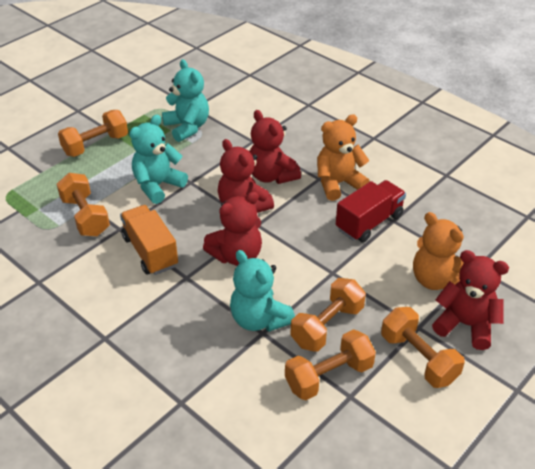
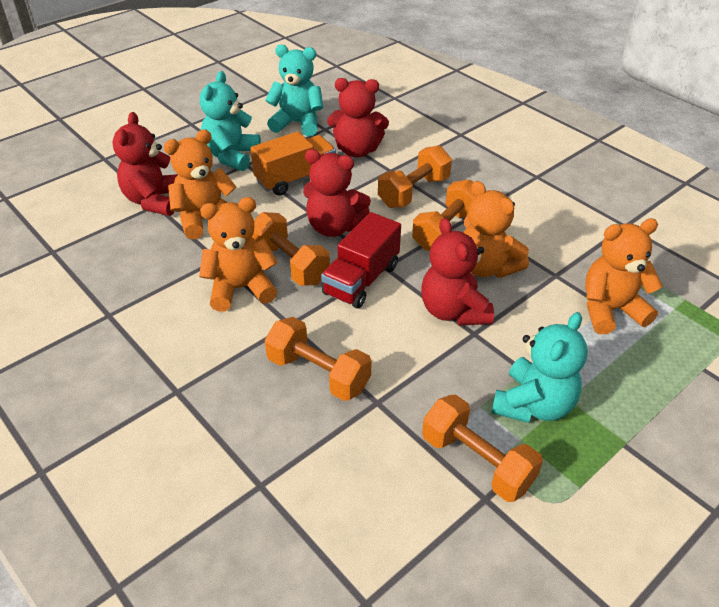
orange teddy bear: [317,114,370,201] [413,212,464,290] = 2 -> [164,129,236,240] [199,197,278,312] [463,181,529,278] [585,219,663,334] = 4

